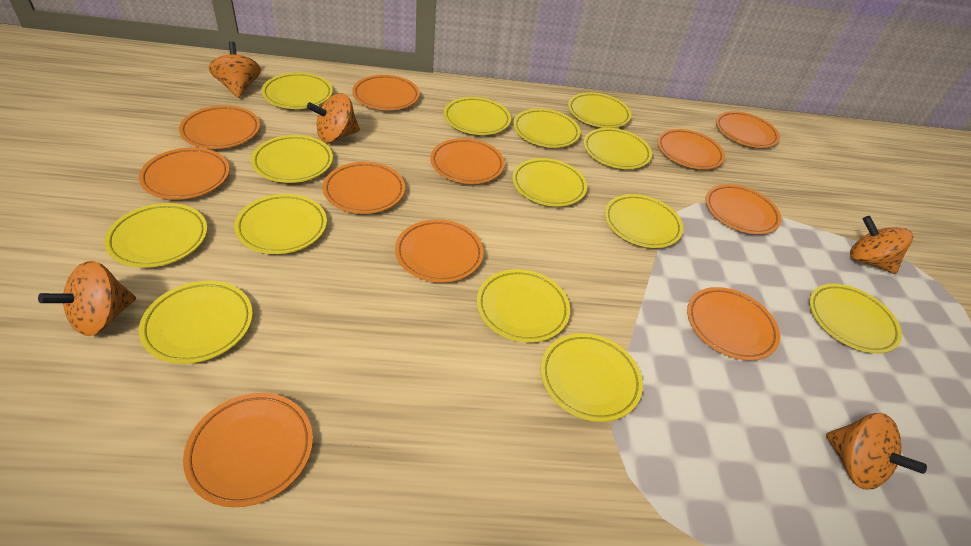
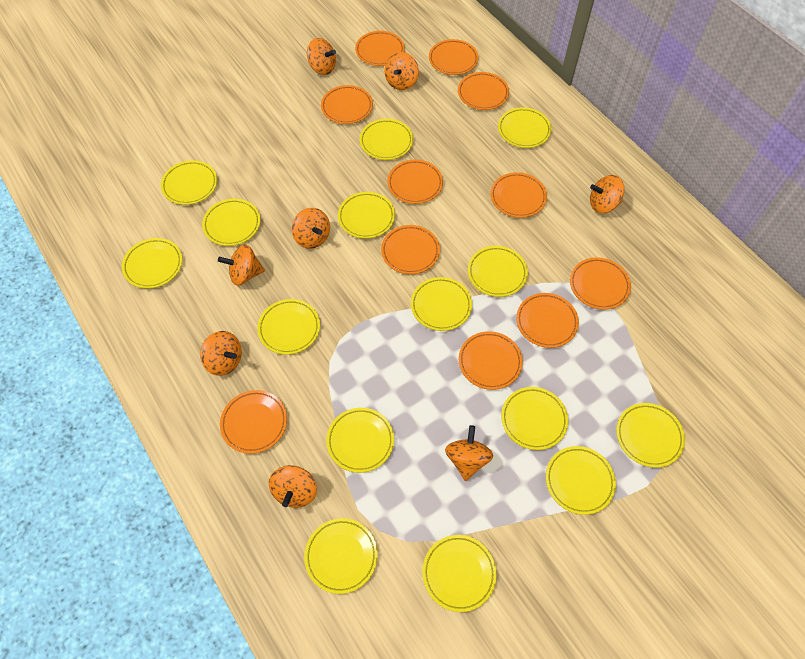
orange spinning top: [38,261,136,336] [208,41,261,98] [307,93,360,143] [826,413,927,489] [850,216,913,274] = 5 -> [200,331,242,376] [218,244,265,285] [269,465,317,508] [292,208,330,249] [307,38,336,75] [385,52,419,90] [445,425,493,481] [590,175,624,213] = 8
yellow plate: [104,203,207,268] [139,281,253,364] [234,194,327,254] [251,135,333,183] [261,73,333,109] [444,97,511,135] [477,269,570,343] [512,158,587,206] [513,109,580,148] [541,333,643,422] [568,92,631,128] [583,128,652,169] [605,194,683,248] [809,284,902,354] = 14 -> [122,238,182,289] [161,160,217,205] [202,199,260,246] [257,299,320,355] [304,518,378,594] [326,408,394,473] [338,192,395,239] [360,119,413,160] [411,277,472,331] [422,535,497,612] [468,246,528,297] [498,107,551,148] [501,387,568,450] [546,446,616,515] [616,403,685,468] = 15

